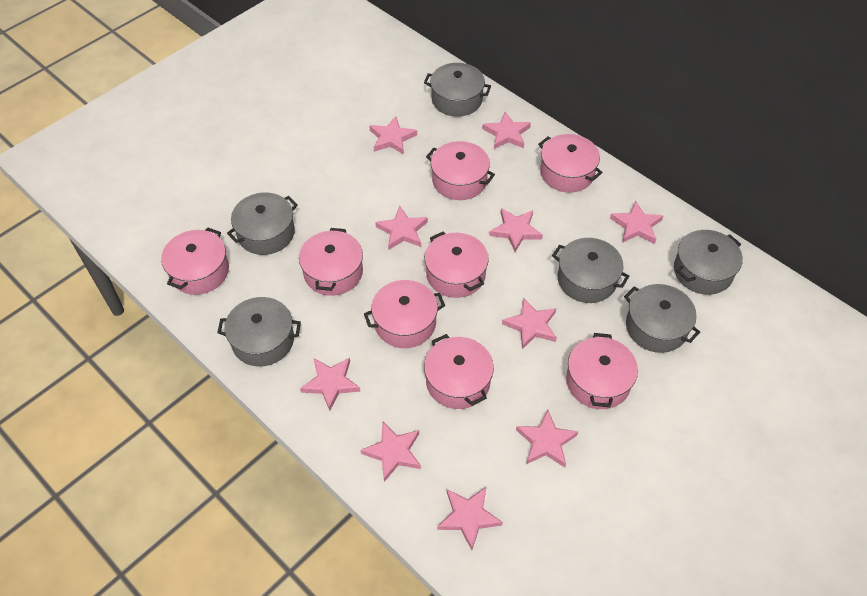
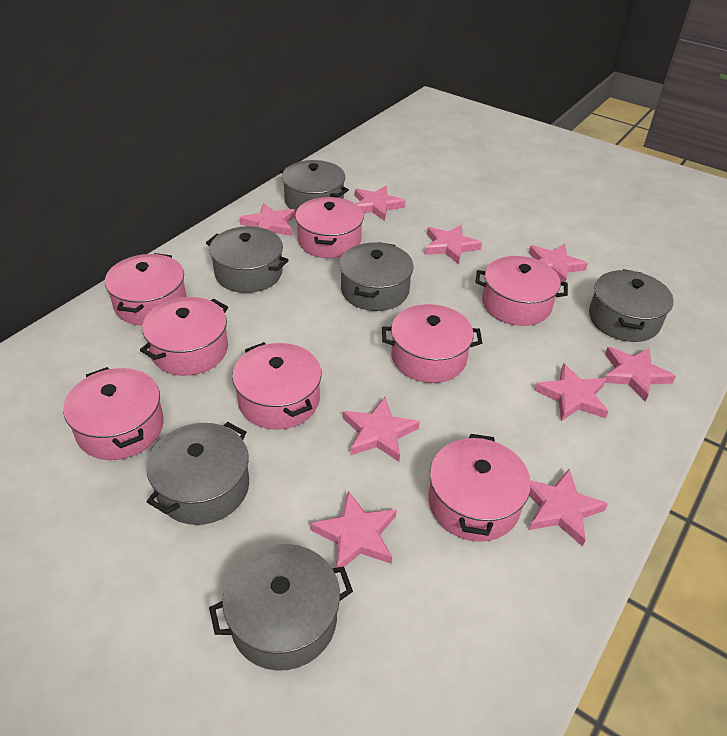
pink star: [300,357,361,411] [360,422,421,482] [369,116,417,155] [375,206,428,250] [437,487,503,550] [482,111,531,149] [489,208,543,252] [502,298,557,349] [516,410,578,468] [610,201,663,244] = 10 -> [239,203,295,236] [311,491,397,568] [343,397,420,462] [355,185,406,221] [425,225,482,264] [529,244,588,282] [529,469,608,546] [534,363,608,421] [604,347,676,402] = 9

